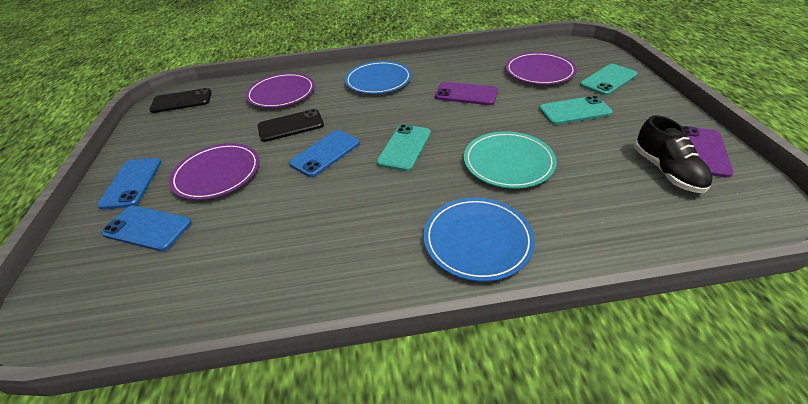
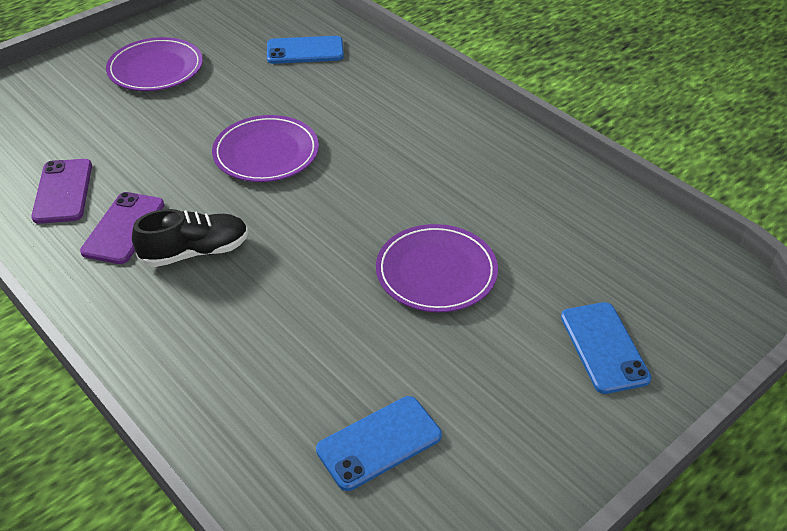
black phone: [149,88,212,113] [258,109,324,142] = 2 -> none = 0
blue plate: [345,61,412,94] [424,197,535,282] = 2 -> none = 0
turquoise phone: [377,124,431,171] [539,95,613,125] [580,64,637,96] = 3 -> none = 0
turquoise plate: [464,131,557,189] = 1 -> none = 0

